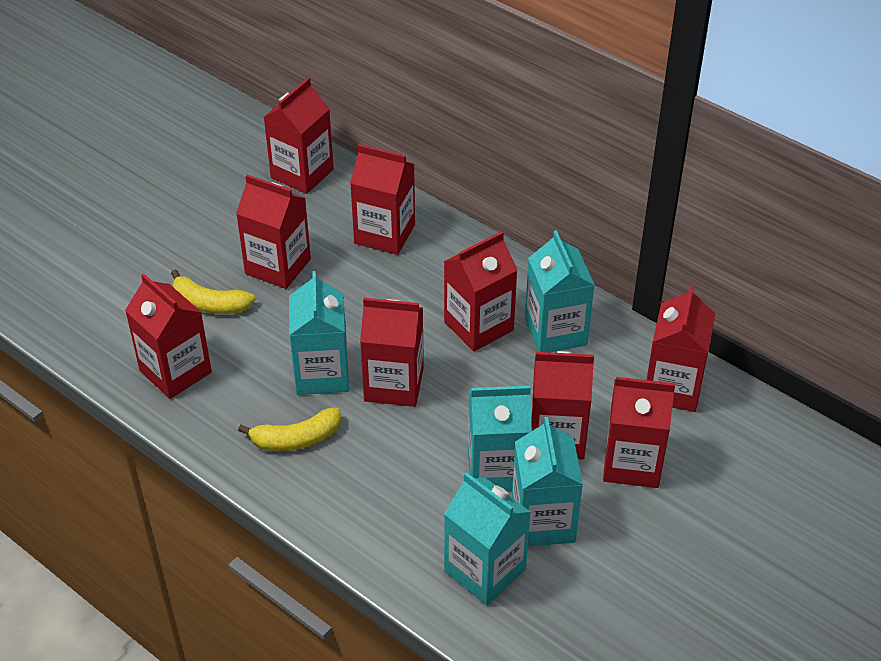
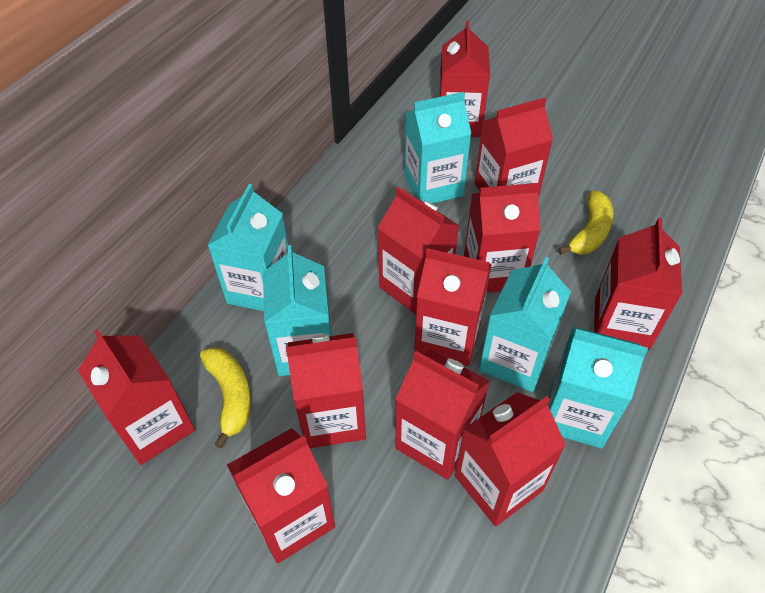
red carton: [125,274,212,399] [236,175,311,289] [264,78,334,194] [350,144,415,255] [360,298,424,407] [444,231,518,352] [531,351,594,459] [603,377,675,488] [646,285,715,412] = 9 -> [78,329,195,465] [227,428,335,563] [286,333,366,448] [377,187,460,314] [395,350,490,480] [414,248,492,366] [439,21,490,137] [455,392,566,527] [464,183,541,293] [475,98,553,198] [594,218,682,350] = 11

